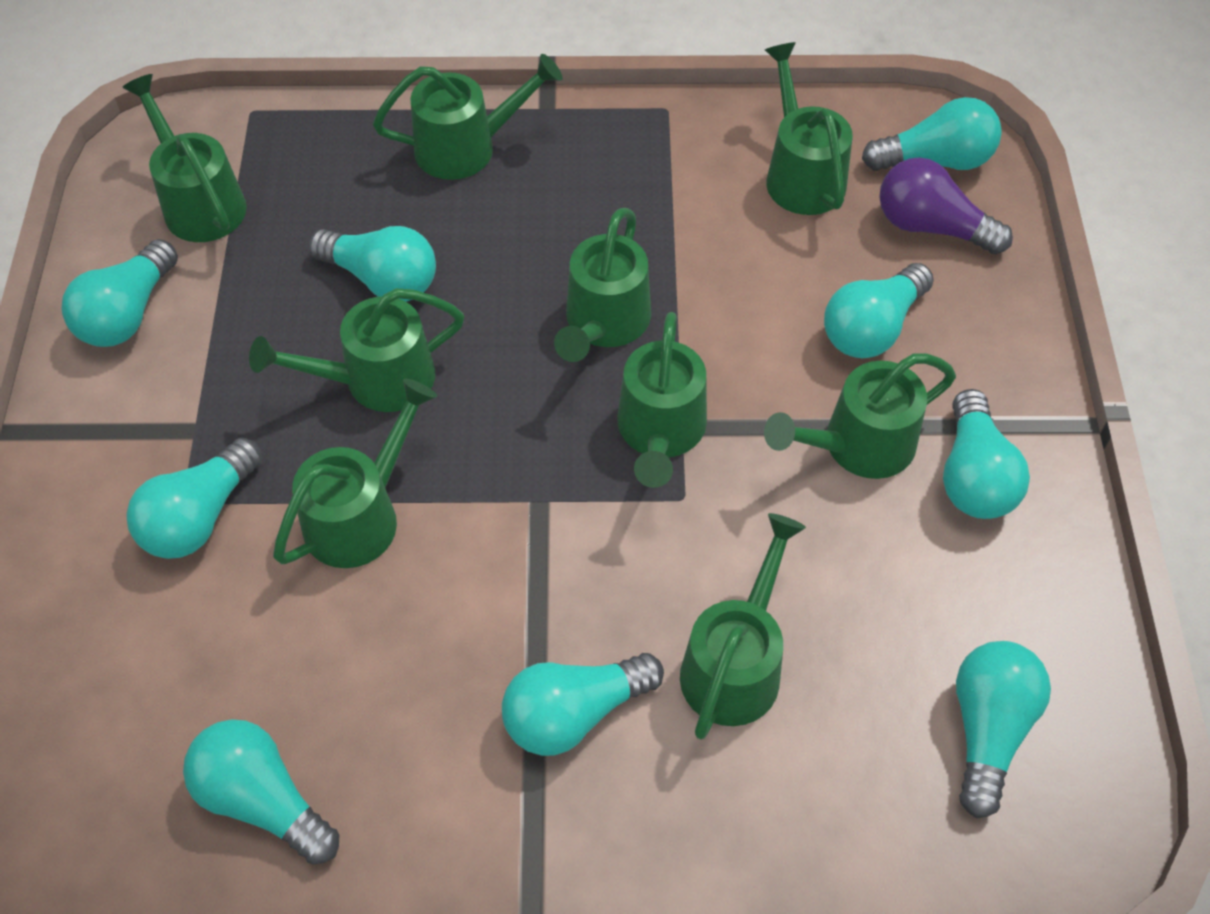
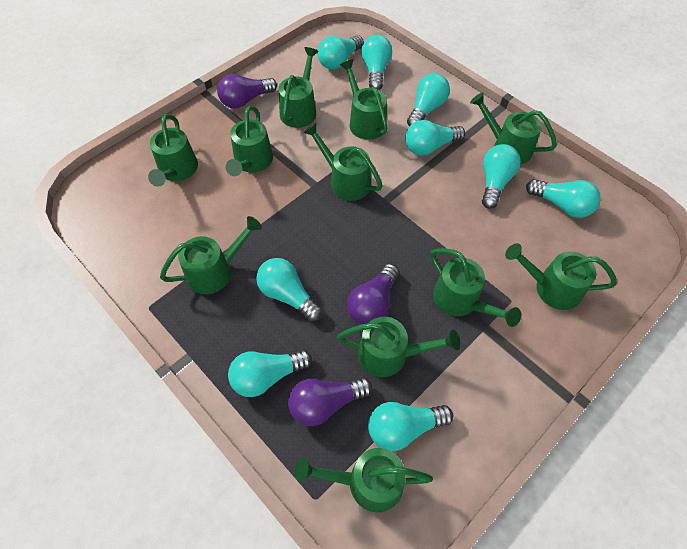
green watering can: [122,74,247,242] [249,288,464,412] [273,378,437,568] [373,54,563,180] [554,208,651,362] [618,312,707,488] [680,513,806,740] [764,353,956,479] [765,42,853,215] = 9 -> [148,114,198,187] [160,216,262,294] [226,106,273,176] [278,47,319,128] [295,448,433,512] [303,123,383,201] [337,317,460,377] [340,59,388,140] [430,248,521,327] [470,92,557,164] [505,243,617,310] = 11
purple light bulb: [879,157,1013,254] = 1 -> [217,74,277,109] [288,377,372,426] [347,264,399,324] = 3

